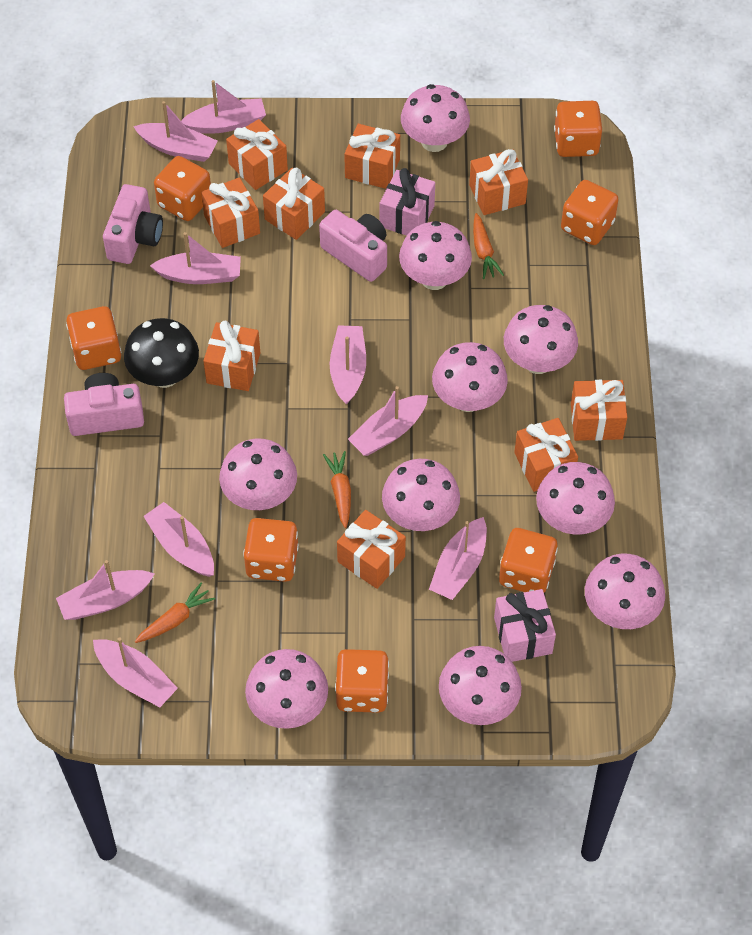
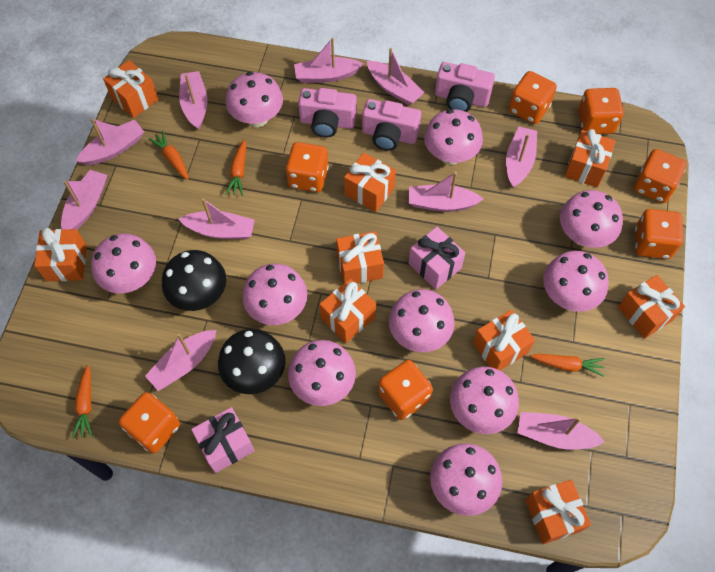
black mushroom: [124,318,199,388] = 1 -> [162,250,226,311] [218,329,285,394] = 2
orange carrot: [135,583,215,643] [323,451,351,528] [473,213,504,279] = 3 -> [72,365,93,439] [148,131,188,180] [225,140,246,196] [530,354,605,377] = 4
pink boat: [56,560,155,620] [93,637,178,707] [133,101,217,162] [143,502,214,577] [150,232,241,284] [181,80,266,134] [330,325,366,405] [348,386,428,456] [429,517,487,600] = 9 -> [61,170,107,230] [76,118,144,165] [145,330,216,391] [179,71,207,130] [179,198,255,239] [294,38,363,83] [367,48,425,105] [409,172,483,212] [506,127,537,188] [517,412,605,450] = 10

